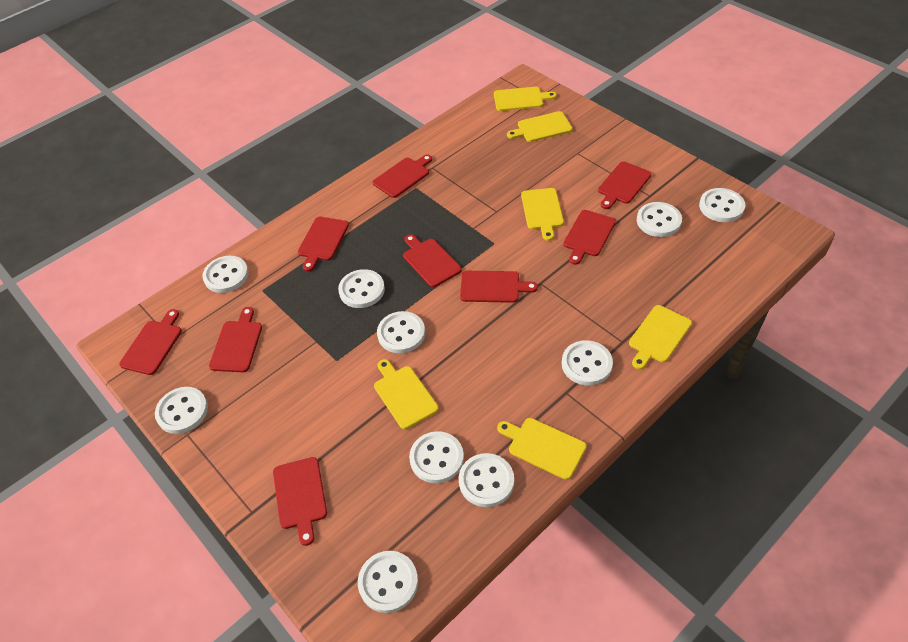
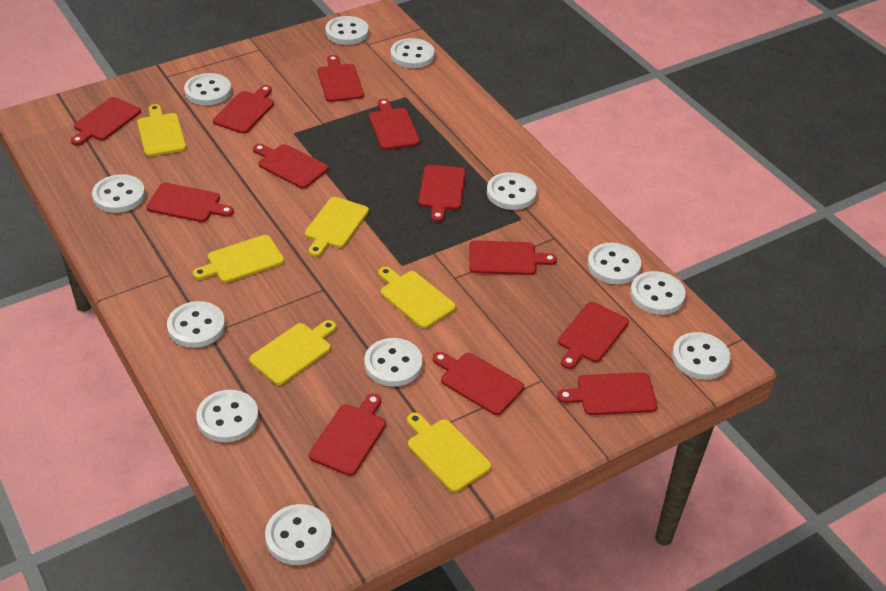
red cutting board: [119,309,182,375] [209,307,262,372] [273,457,327,546] [298,217,349,271] [373,155,432,198] [403,234,462,287] [460,271,538,303] [564,210,616,265] [598,161,651,209] = 9 -> [71,97,141,146] [146,183,234,222] [213,85,274,134] [253,144,328,189] [309,394,386,476] [318,55,364,102] [369,99,420,150] [419,165,466,222] [433,352,524,415] [469,240,557,275] [557,372,658,415] [558,302,629,369] = 12
white button: [155,387,208,434] [202,256,249,293] [338,269,385,308] [358,551,418,613] [377,311,425,353] [409,431,464,483] [459,453,514,507] [562,340,613,386] [637,202,682,237] [699,188,745,222] = 10 -> [92,174,145,213] [167,301,225,348] [184,73,231,105] [196,390,259,442] [265,504,332,565] [325,16,369,45] [364,338,423,387] [391,38,435,68] [487,172,537,210] [588,243,641,284] [630,271,686,315] [672,332,731,380] = 12

